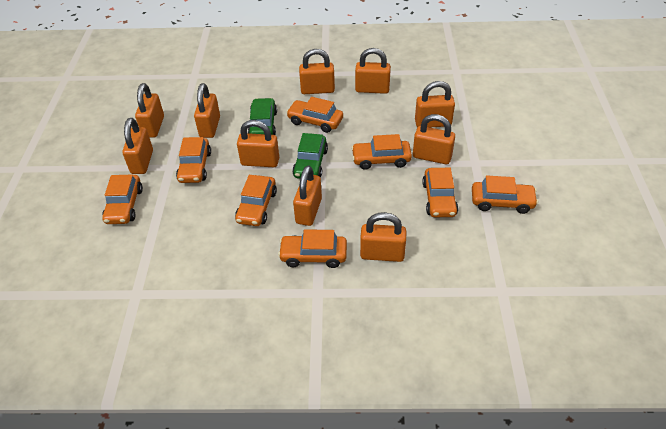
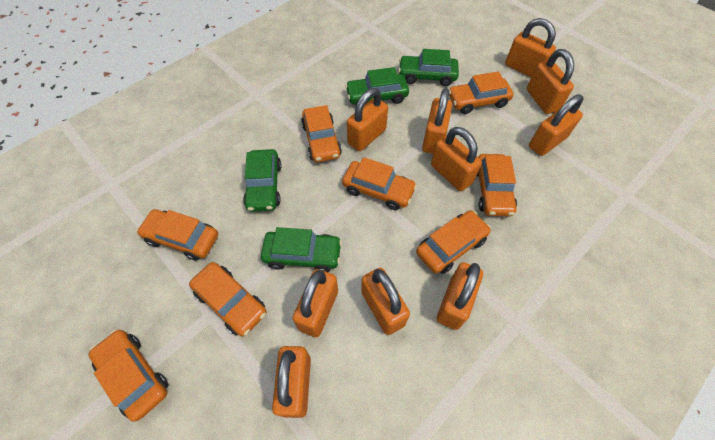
green car: [248,98,277,135] [292,133,328,179] = 2 -> [243,149,281,212] [261,227,342,272] [345,67,409,105] [398,49,459,86] = 4

